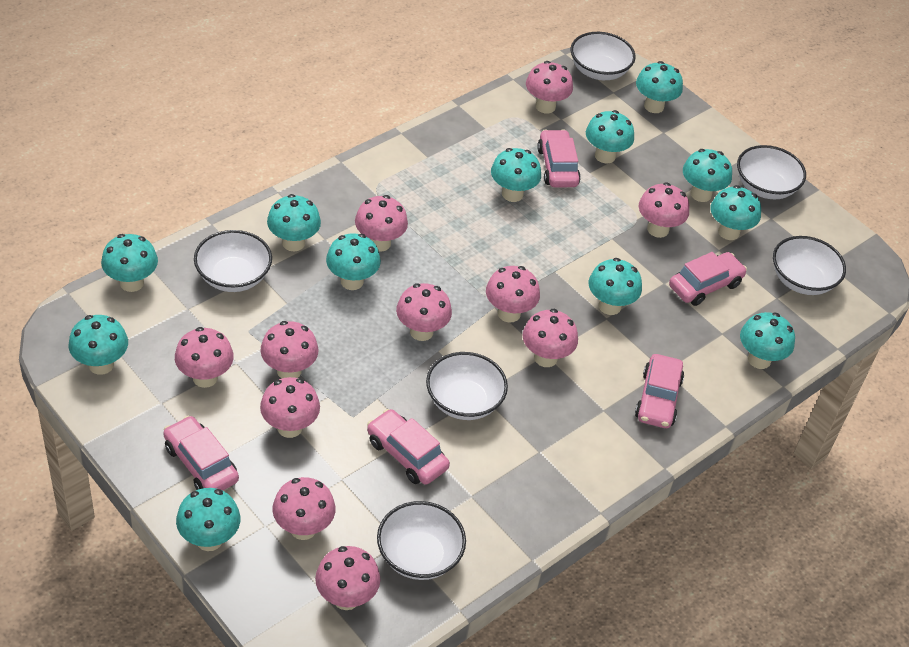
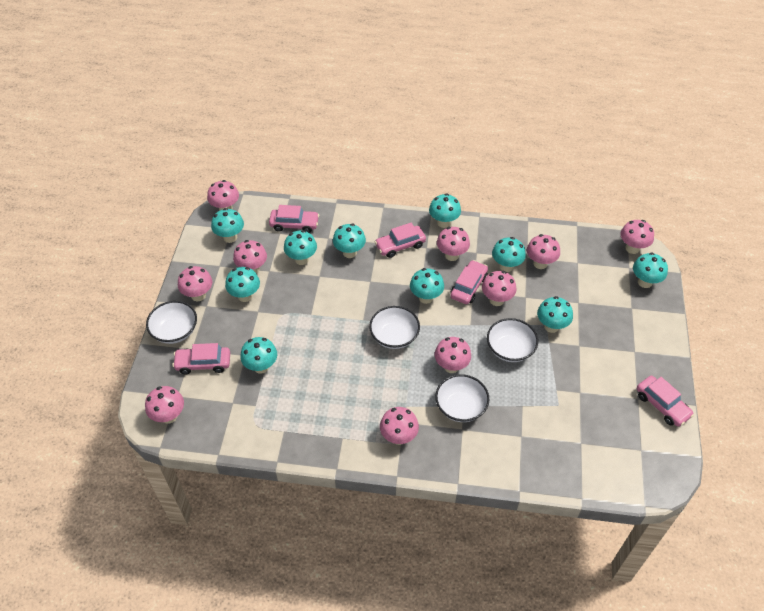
pink mushroom: [175,327,234,388] [260,321,319,378] [260,377,320,438] [272,477,335,540] [315,546,380,610] [355,195,408,252] [396,283,452,341] [486,266,540,323] [523,309,578,367] [526,61,573,114] [639,182,689,238] = 11 -> [145,386,184,424] [178,266,212,301] [207,180,239,211] [233,240,267,274] [380,407,419,445] [435,337,471,373] [437,227,470,261] [482,271,516,306] [527,234,560,269] [620,220,654,254] = 10
turquoise mushroom: [69,315,128,375] [101,234,158,292] [176,488,240,551] [267,194,321,252] [326,233,381,290] [491,148,541,202] [586,110,634,163] [589,258,642,315] [636,61,683,113] [683,149,732,202] [710,185,761,240] [740,312,795,369] = 12 -> [211,208,244,243] [225,267,260,302] [240,337,277,374] [284,230,317,265] [333,224,366,258] [410,268,444,304] [429,194,461,228] [492,237,526,272] [537,296,573,333] [633,252,668,288] = 10
white bowl: [194,230,272,292] [377,501,466,580] [426,352,508,420] [571,32,636,80] [737,145,806,199] [773,236,846,295] = 6 -> [146,301,197,344] [369,306,420,349] [435,374,490,422] [487,318,538,362] = 4

